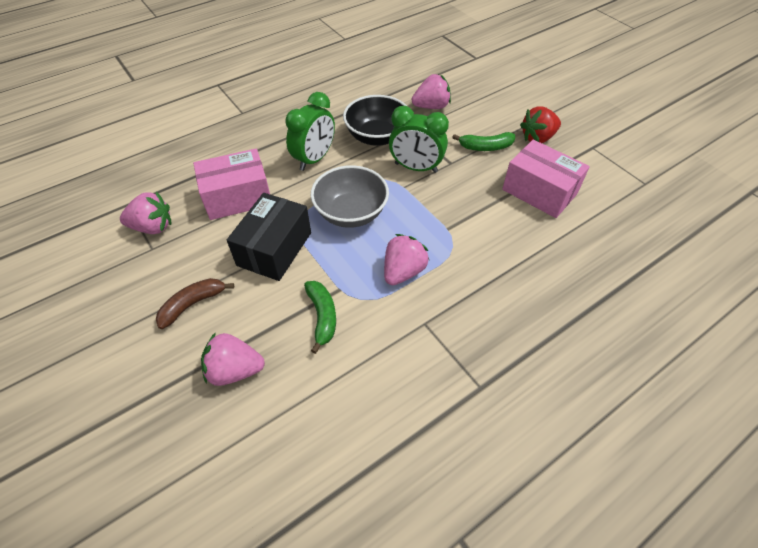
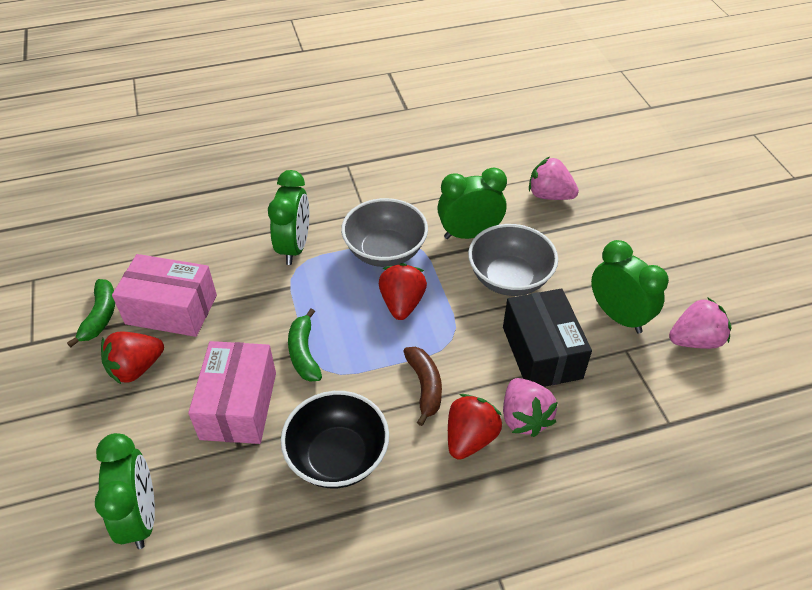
green clock: [285,92,335,171] [389,106,449,173] = 2 -> [95,433,155,549] [268,170,309,265] [437,167,507,239] [591,240,669,334] = 4
grey bowl: [311,165,389,228] = 1 -> [341,198,428,267] [468,224,558,296] = 2
pink strawberry: [120,192,171,234] [201,332,265,386] [384,234,429,285] [412,74,451,109] = 4 -> [503,378,558,437] [529,157,579,200] [669,297,732,349] = 3
red strawberry: [520,106,561,143] = 1 -> [101,332,164,384] [379,263,427,320] [448,394,502,460] = 3

